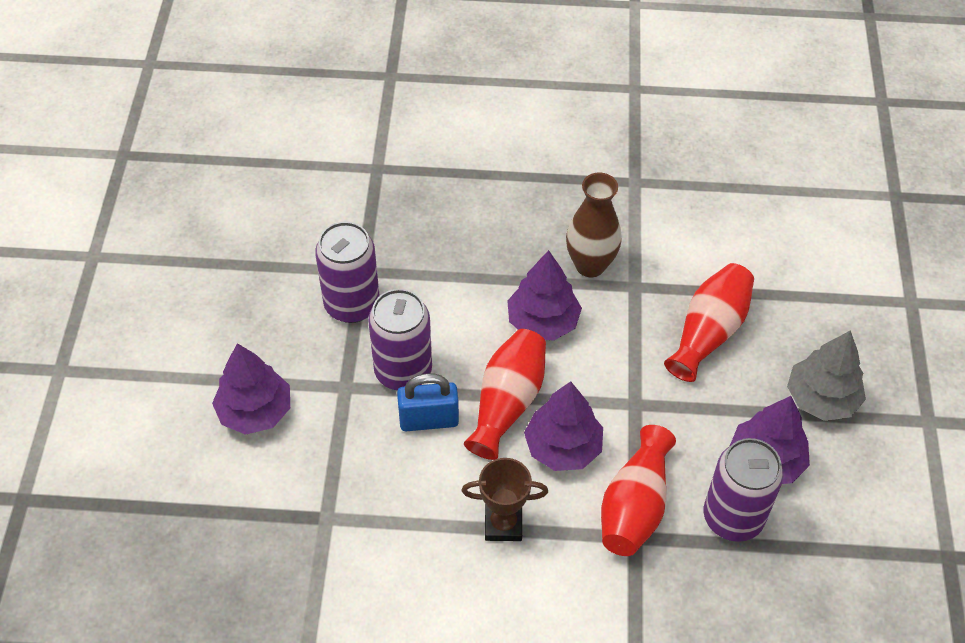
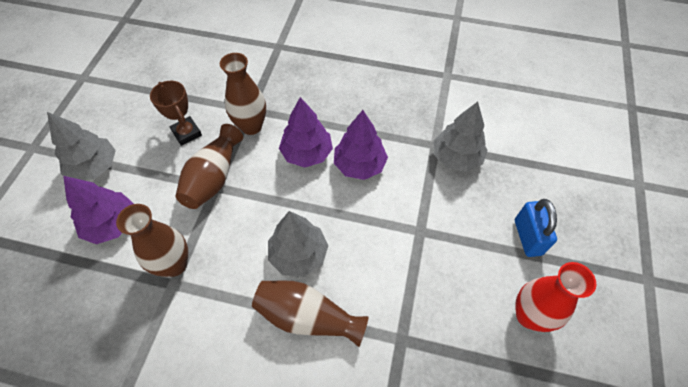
brown vase: [566,173,622,277] = 1 -> [116,204,188,277] [176,124,243,209] [220,53,266,135] [252,280,369,347] = 4
grey tree: [787,330,866,421] = 1 -> [47,112,116,181] [268,211,328,277] [434,102,488,172] = 3
purple can: [315,221,380,323] [368,289,432,390] [704,438,784,542] = 3 -> none = 0
purple tree: [212,343,290,435] [507,250,582,341] [524,381,603,471] [730,396,810,484] = 4 -> [63,176,134,244] [279,97,333,168] [334,110,388,180] = 3
red vase: [464,329,546,460] [601,425,676,556] [664,263,754,382] = 3 -> [515,262,596,332] = 1

